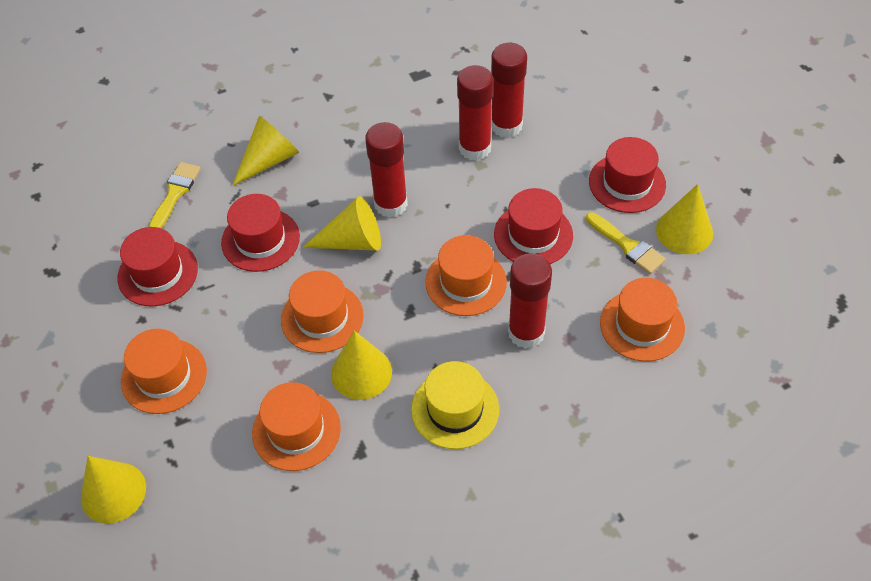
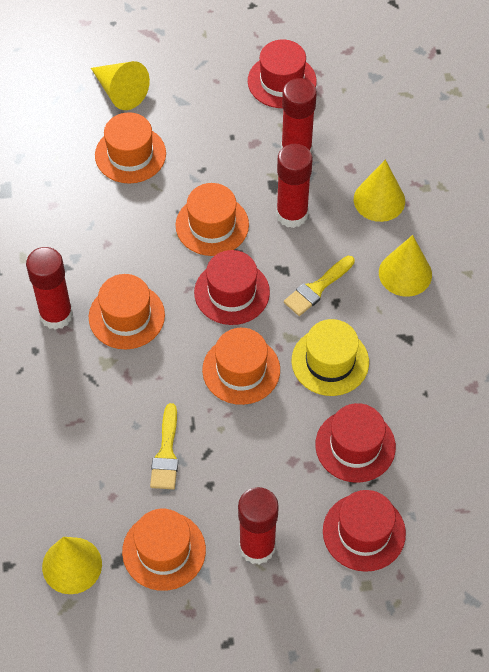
yellow cone: [81,456,146,524] [232,116,299,186] [303,196,381,251] [331,331,392,400] [656,184,713,254] = 5 -> [42,537,102,594] [91,61,150,110] [354,160,405,222] [379,235,432,297] = 4

